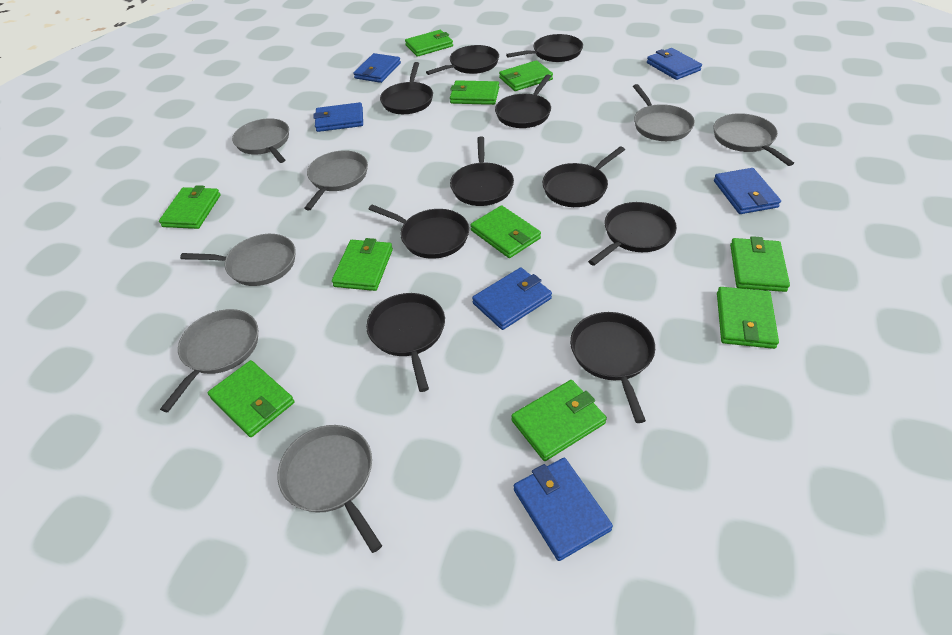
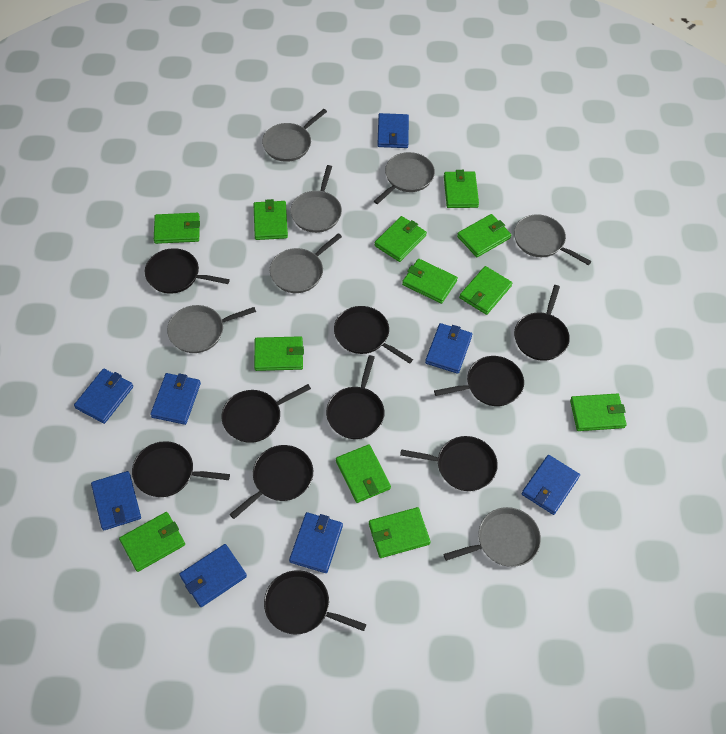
blue wallet: [313,102,363,132] [354,53,401,83] [472,267,552,330] [514,458,613,561] [647,48,702,80] [714,168,781,214] = 6 -> [74,369,133,424] [91,471,141,530] [150,373,201,425] [179,544,247,607] [289,512,343,573] [377,113,409,148] [425,323,472,374] [522,455,580,515] = 8
green wallet: [159,185,220,229] [208,360,294,437] [332,238,393,291] [405,30,453,57] [450,80,499,105] [470,205,541,258] [499,60,553,91] [511,380,607,461] [717,287,779,349] [730,236,790,292] = 10 -> [119,512,185,572] [154,213,200,244] [254,199,288,240] [254,336,304,371] [336,444,391,503] [369,507,431,558] [375,216,427,262] [402,259,458,304] [444,170,479,208] [457,214,511,257] [459,266,512,315] [570,393,627,431] = 12

